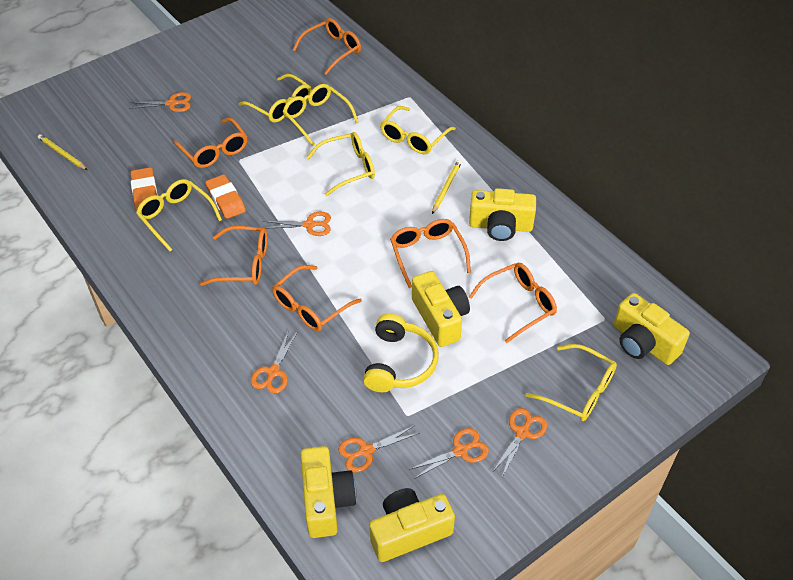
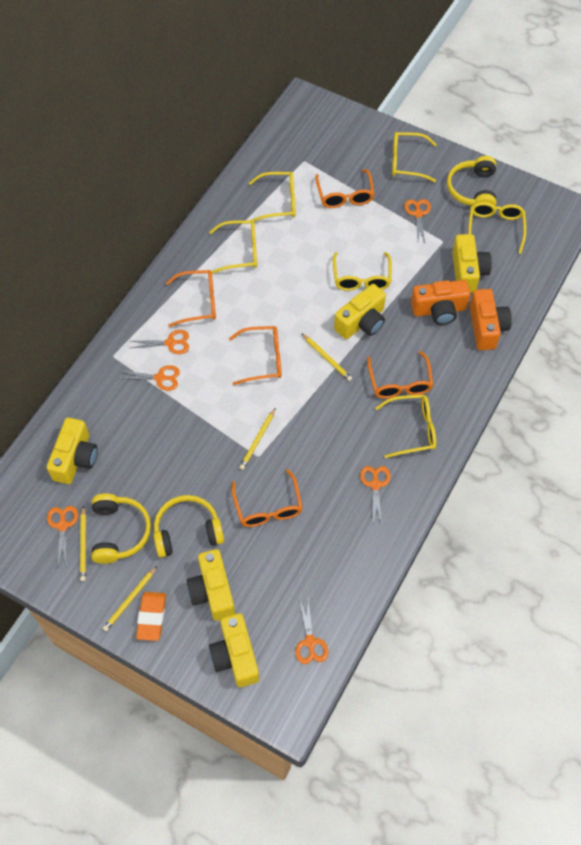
orange camera: none = 0 -> [411,280,470,325] [469,289,512,350] = 2
orange eraser: [131,167,158,211] [205,174,246,219] = 2 -> [136,592,166,641] = 1
orange glasses: [173,118,247,168] [200,226,267,286] [272,265,362,331] [293,18,361,75] [390,219,471,288] [469,263,557,343] = 6 -> [166,270,216,327] [229,326,282,385] [232,469,303,527] [315,169,374,208] [367,351,433,398] = 5
yellow headphones: [363,313,438,392] = 1 -> [91,493,151,564] [153,495,224,558] [447,156,496,206] = 3
yellow pencil: [38,134,87,170] [432,160,462,214] = 2 -> [80,506,86,581] [103,566,157,631] [239,408,275,470] [301,333,352,381] = 4

